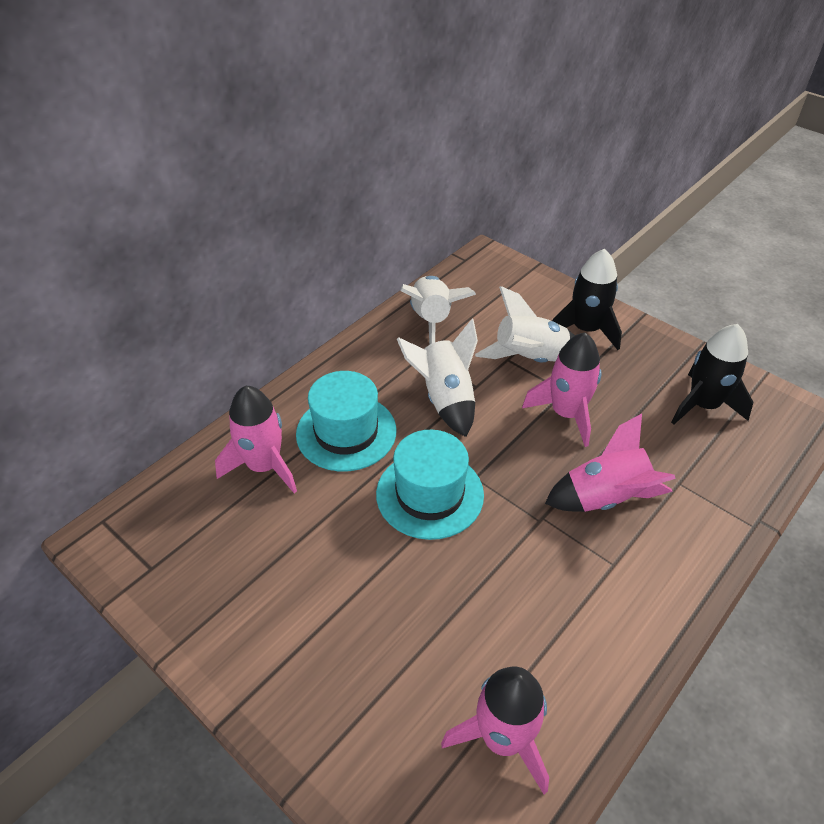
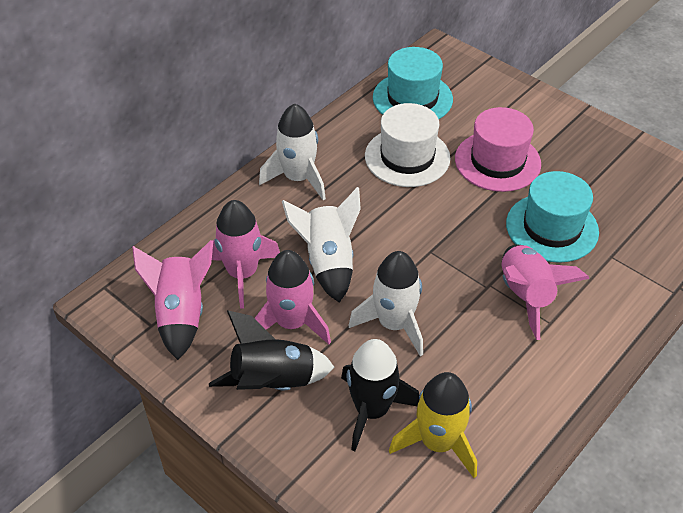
pink hat: none = 0 -> [455,107,541,192] = 1
white hat: none = 0 -> [365,103,450,187] = 1
yellow rocket: none = 0 -> [389,372,477,478] = 1

